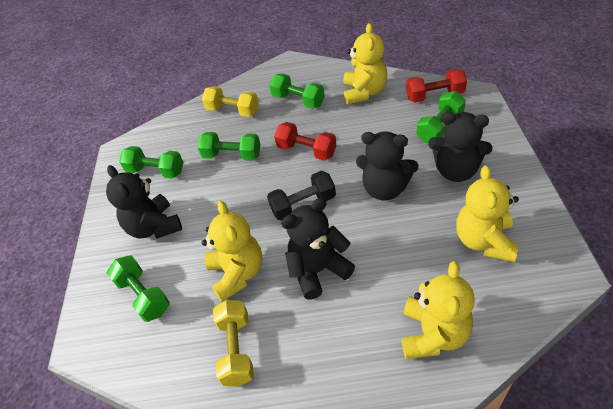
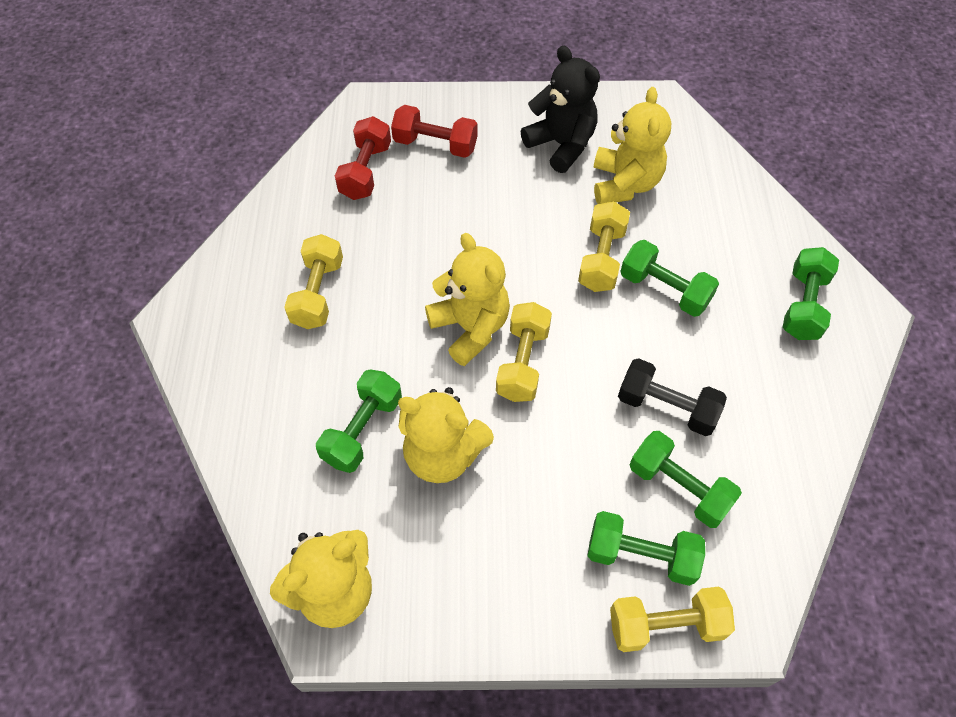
black teddy bear: [106,165,182,239] [281,198,355,300] [356,131,419,201] [428,112,493,182] = 4 -> [521,46,600,173] = 1
yellow dumbbell: [202,86,259,117] [213,300,254,386] = 2 -> [284,234,343,329] [496,302,552,402] [578,201,630,292] [610,587,735,652] = 4

